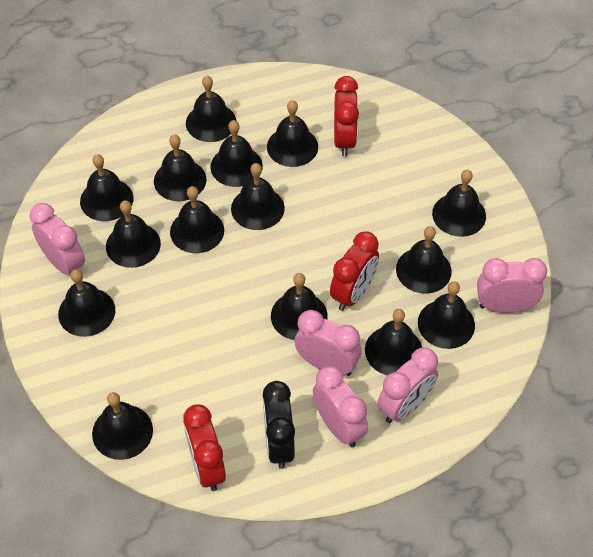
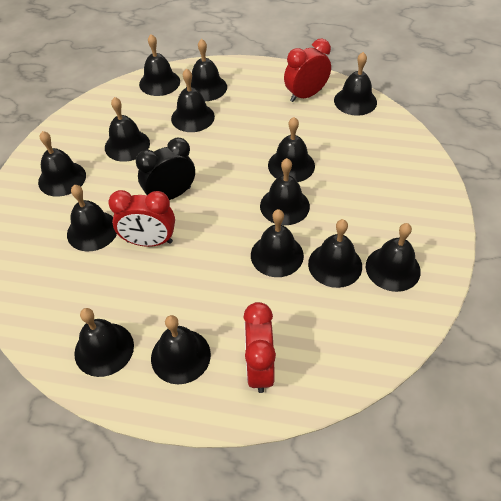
black bell: [58,269,115,337] [80,154,134,221] [92,392,153,460] [106,200,161,268] [154,134,207,201] [170,186,224,253] [186,76,237,142] [210,120,263,187] [231,163,285,230] [267,100,318,167] [271,273,328,340] [365,309,422,375] [396,226,452,294] [418,281,475,349] [432,170,486,237] = 15 -> [38,131,86,197] [67,185,117,251] [74,308,134,377] [105,97,150,162] [139,34,180,96] [151,315,211,384] [171,68,215,132] [186,39,227,101] [251,209,304,277] [260,158,310,225] [268,117,315,182] [308,219,362,288] [334,52,377,116] [366,223,421,292] = 14
pink clock: [30,203,85,275] [294,310,362,376] [313,366,368,447] [378,347,438,423] [477,258,547,313] = 5 -> none = 0

